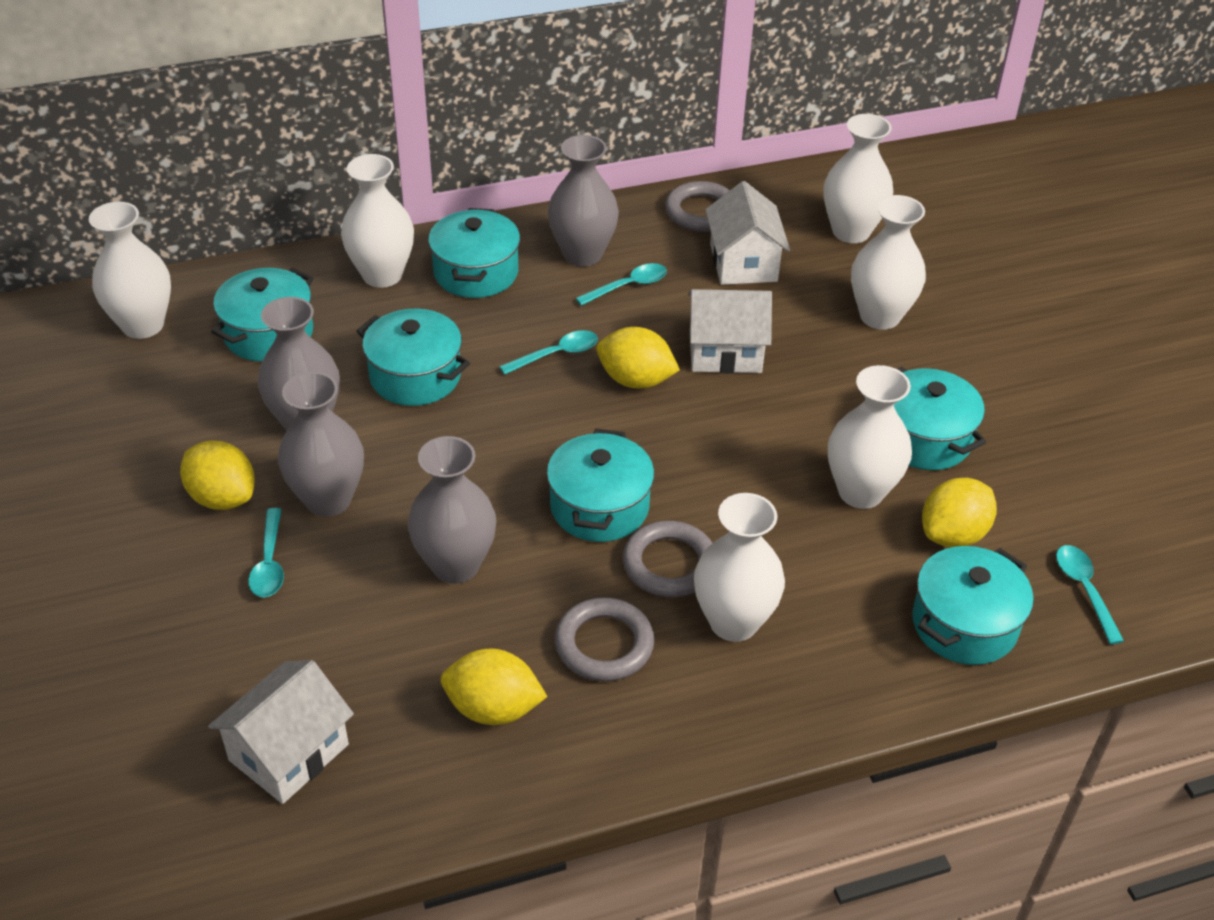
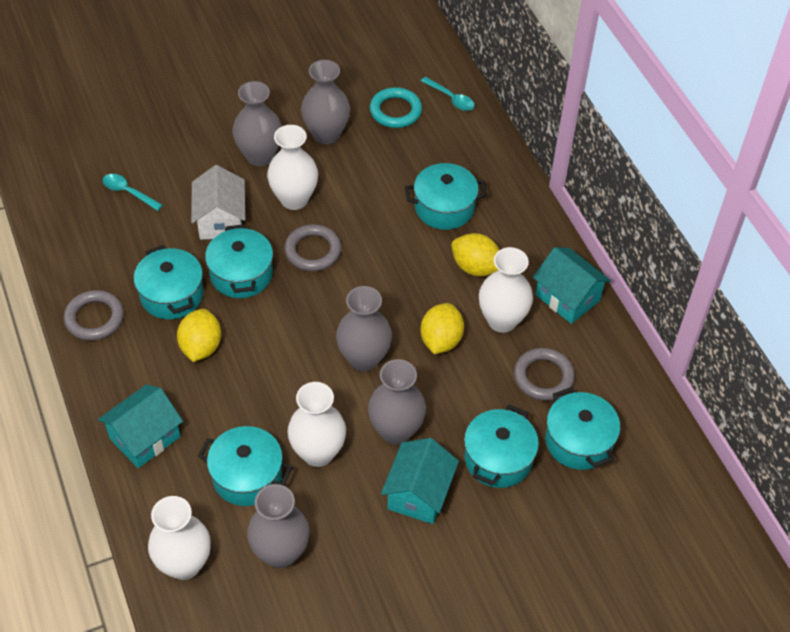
grey vase: [258,297,340,431] [278,372,364,517] [408,436,496,584] [548,135,619,267] = 4 -> [233,81,282,166] [247,484,309,568] [301,60,350,145] [336,286,392,372] [368,359,426,445] = 5
turquoise house: none = 0 -> [98,384,183,468] [381,438,459,524] [533,247,611,324] = 3
turquoise ring: none = 0 -> [370,87,422,128] = 1
turquoise spoon: [248,508,284,597] [499,330,598,375] [576,263,667,306] [1056,545,1124,644] = 4 -> [103,174,163,211] [421,77,475,111] = 2
white house: [208,660,354,804] [688,289,772,374] [705,181,790,285] = 3 -> [191,165,245,240] = 1
white vase: [89,202,171,339] [341,154,414,288] [694,493,785,642] [823,114,893,243] [828,365,912,509] [851,195,926,330] = 6 -> [148,496,211,580] [267,125,318,210] [287,382,346,467] [479,247,533,333] = 4
yellow lemon: [180,440,255,510] [441,648,548,725] [596,327,680,389] [922,478,997,548] = 4 -> [177,309,221,362] [420,303,464,354] [451,233,499,276] = 3

